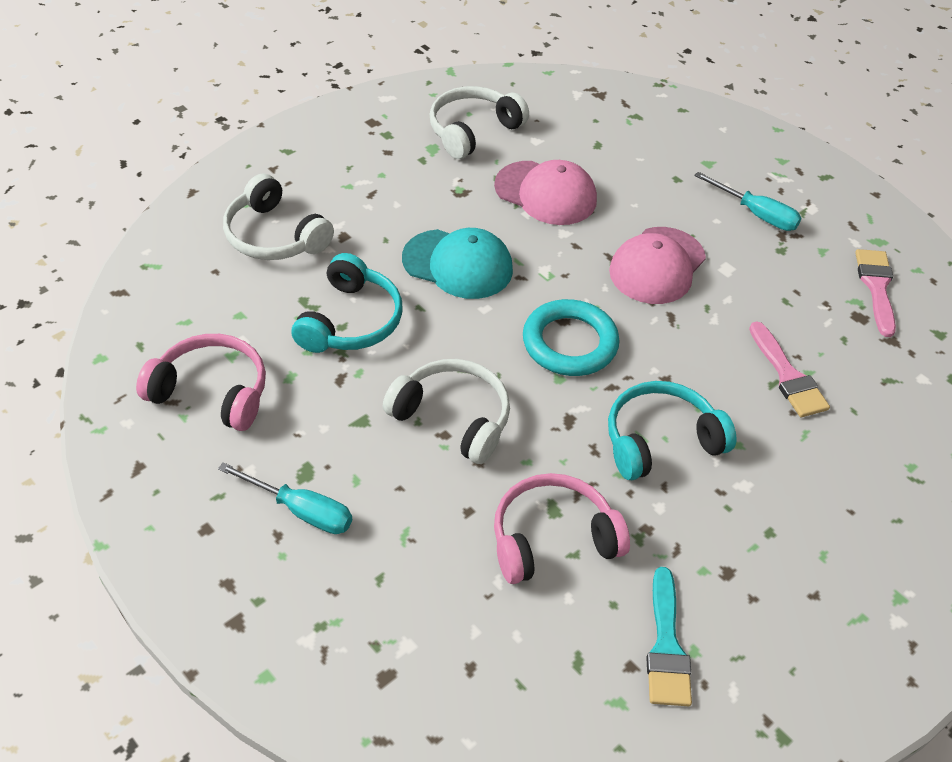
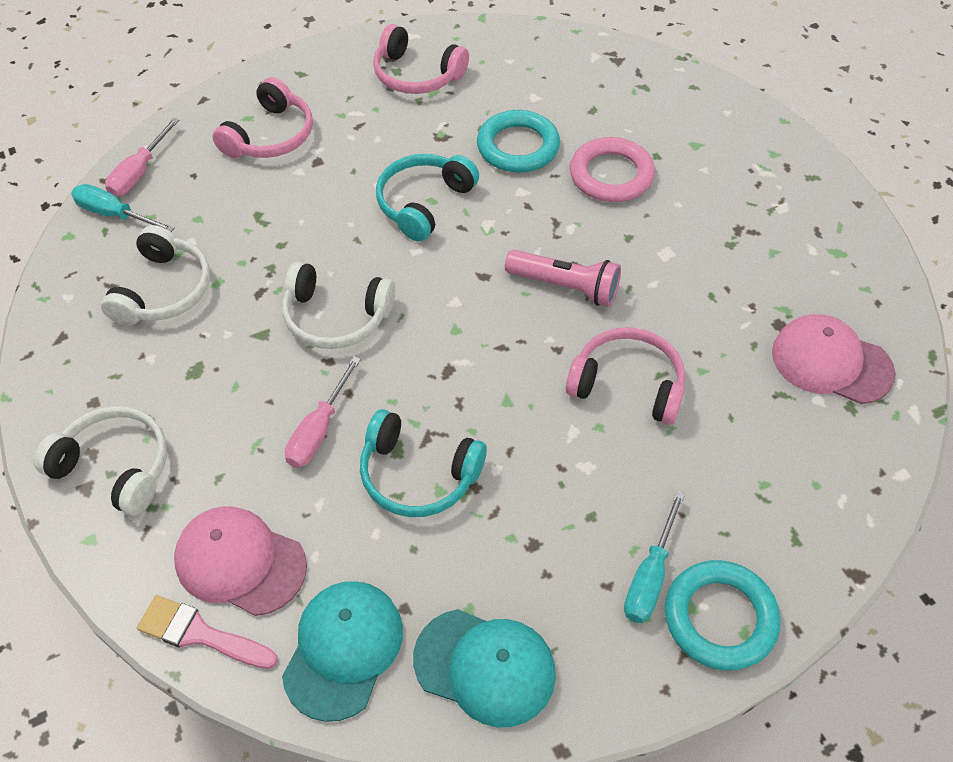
pink brush: [749,321,830,417] [855,249,896,337] = 2 -> [137,595,278,669] = 1
pink flashlight: none = 0 -> [505,250,621,307] = 1
pink headphones: [136,334,266,431] [494,473,630,584] = 2 -> [212,77,313,158] [373,24,469,94] [566,327,685,425] = 3
pink ring: none = 0 -> [570,137,655,202] = 1
pink screwdriver: none = 0 -> [105,118,179,196] [285,356,361,468] = 2
turquoise brush: [646,567,692,706] = 1 -> none = 0
turquoise cap: [402,228,513,299] = 1 -> [282,581,403,722] [413,609,556,727] = 2
turquoise ring: [523,299,620,376] = 1 -> [477,110,560,172] [665,560,780,670] = 2

